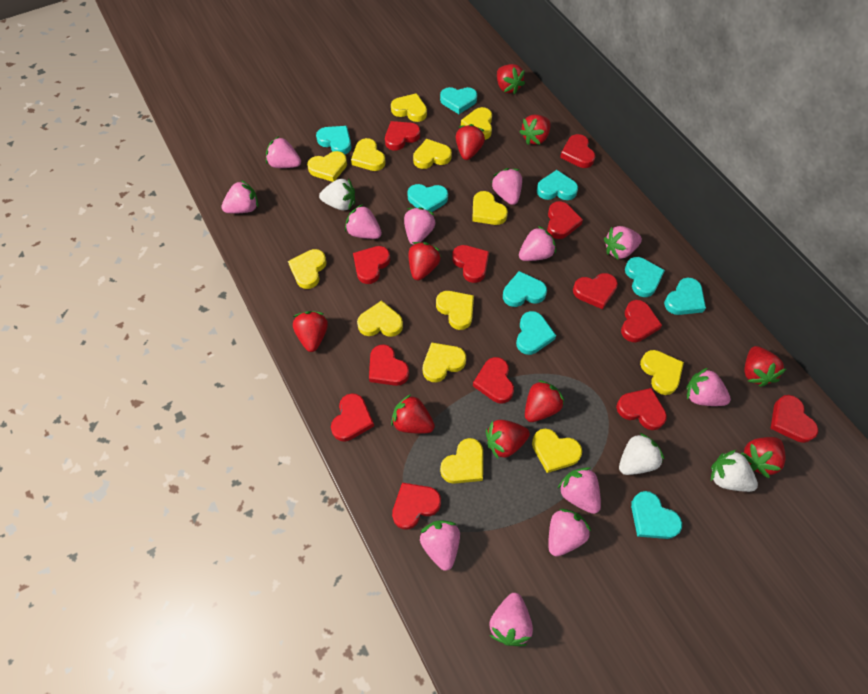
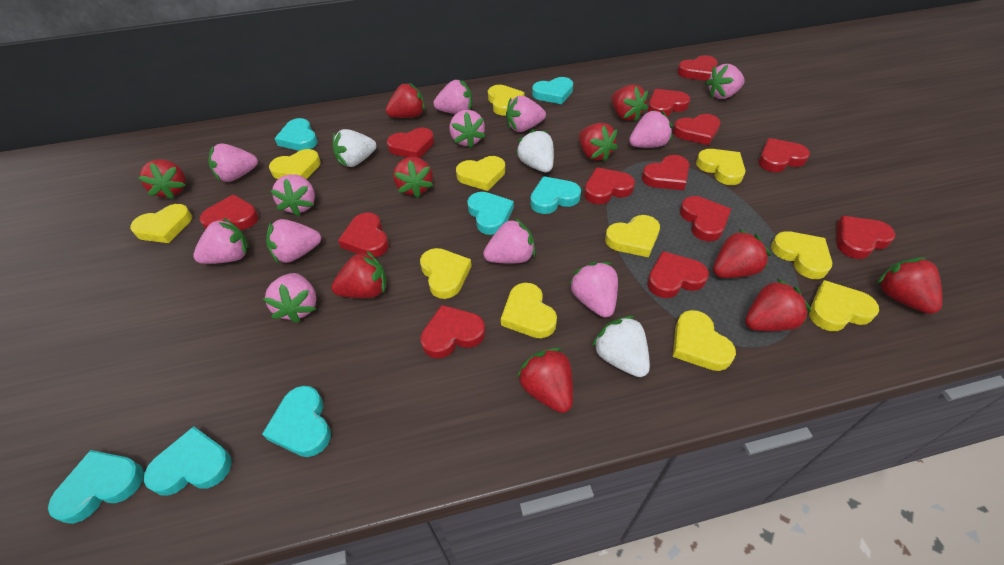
turquoise heart: [316,126,352,154] [407,184,448,212] [440,87,477,114] [503,271,547,307] [516,311,556,355] [537,170,578,200] [625,257,665,297] [631,491,682,539] [664,278,706,315] = 9 -> [48,450,144,524] [144,426,232,496] [262,386,331,457] [275,118,318,151] [467,192,514,235] [530,176,581,214] [532,77,573,104] = 7
yellow heart: [288,249,327,289] [307,151,347,182] [351,138,386,171] [357,300,403,337] [391,93,427,122] [413,139,452,169] [423,342,466,382] [436,291,474,330] [440,438,483,484] [461,107,492,140] [472,191,508,225] [532,429,582,473] [640,350,684,395] = 13 -> [130,204,192,243] [269,149,321,179] [420,248,472,299] [456,156,505,191] [488,85,525,116] [501,283,557,338] [605,215,660,257] [673,310,736,371] [696,149,745,185] [771,231,832,279] [809,280,879,331] = 11

